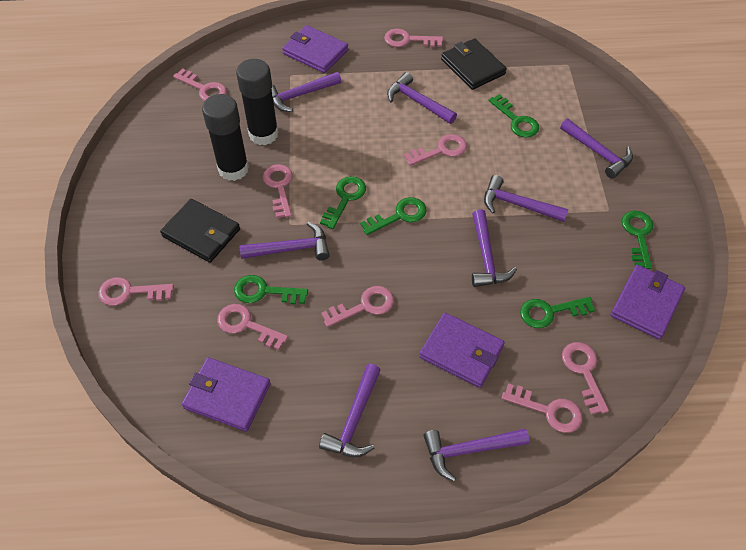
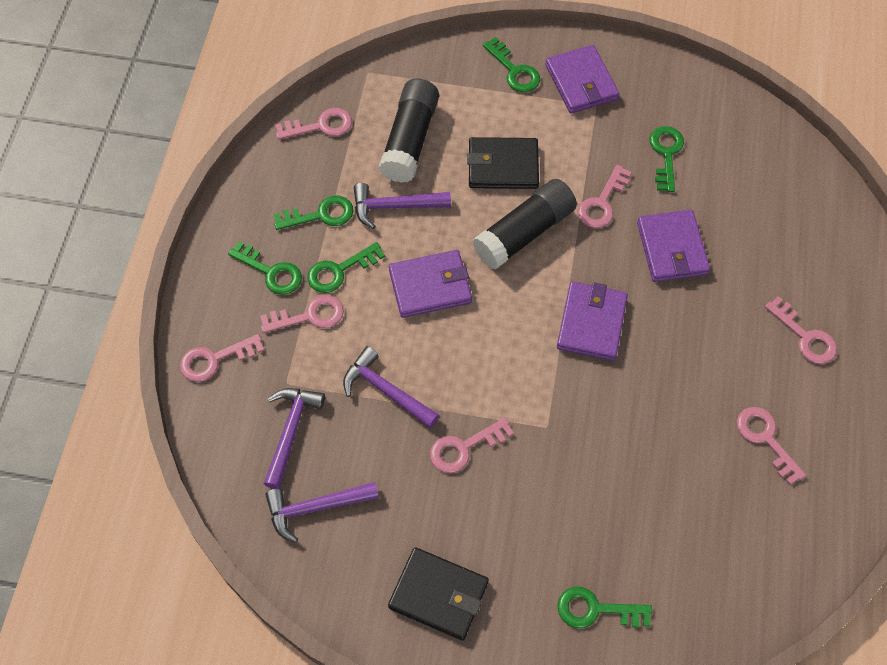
pink key: [98,277,174,306] [173,69,227,101] [217,304,288,350] [263,164,293,218] [321,286,394,327] [384,29,443,47] [404,134,467,166] [501,383,582,433] [562,342,609,415] = 9 -> [180,334,264,382] [260,295,344,333] [276,108,352,140] [430,417,514,473] [578,165,632,228] [737,407,806,485] [765,296,837,364] = 7
purple hammer: [239,222,330,261] [271,72,341,112] [319,364,381,457] [387,72,457,124] [424,428,529,481] [472,209,517,287] [484,175,568,222] [560,119,633,179] = 8 -> [264,388,325,489] [265,482,379,543] [343,346,439,428] [354,183,451,229] = 4

